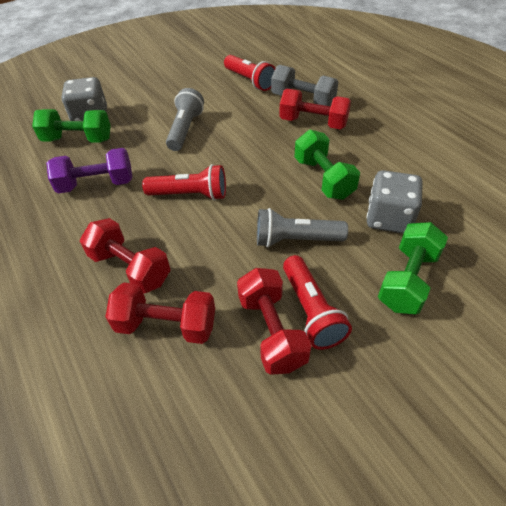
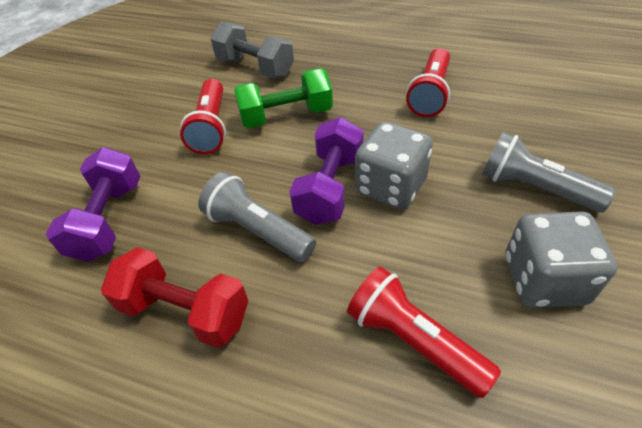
green dumbbell: [32,109,111,143] [295,129,360,200] [378,222,448,314] = 3 -> [234,68,333,128] = 1
purple dumbbell: [46,148,132,194] = 1 -> [46,147,140,262] [290,117,364,225] = 2
red dumbbell: [80,218,170,294] [105,283,215,344] [237,268,311,375] [279,89,351,129] = 4 -> [101,247,248,348] = 1

